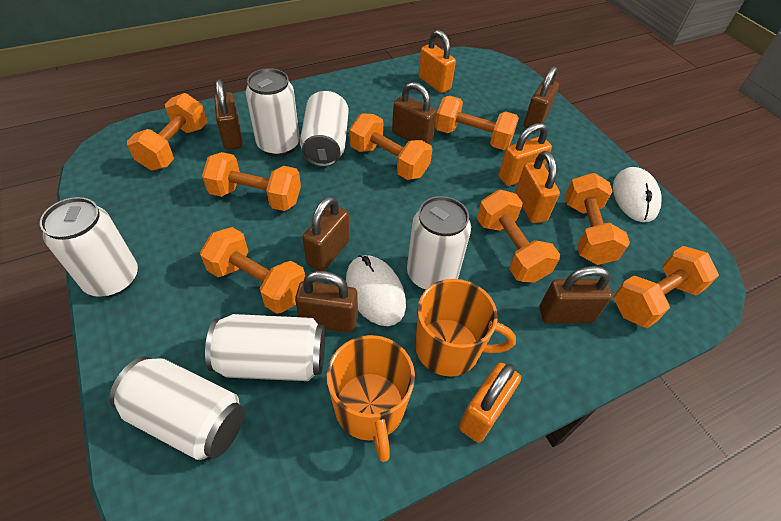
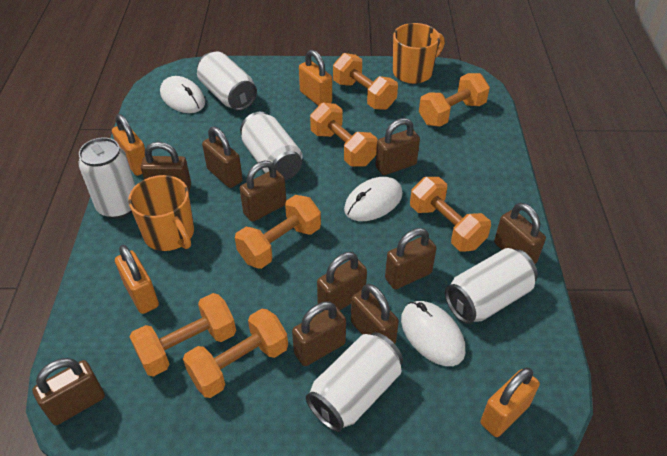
brown padlock: [214,79,242,150] [295,271,358,333] [303,196,349,271] [392,82,437,144] [523,66,559,128] [540,266,612,323] = 6 -> [32,358,105,425] [141,142,191,192] [202,126,243,188] [240,161,286,222] [292,301,346,366] [317,252,367,311] [351,284,399,344] [376,118,420,175] [385,228,436,289] [494,203,546,264] = 10
orange dumbbell: [127,93,207,170] [200,227,305,314] [202,152,301,211] [349,113,432,180] [435,96,519,150] [477,190,560,283] [565,173,630,265] [614,246,719,328] = 8 -> [130,293,236,377] [183,309,288,398] [235,195,321,269] [310,103,378,166] [333,53,398,110] [410,177,491,252] [419,73,490,127] = 7
white can: [40,197,138,297] [109,356,245,460] [205,314,325,381] [246,68,300,157] [300,90,349,167] [407,196,471,290] = 6 -> [78,137,136,219] [197,51,257,111] [240,112,302,180] [306,332,403,432] [445,248,538,324] = 5
white mouse: [346,255,406,326] [613,167,661,222] = 2 -> [160,76,205,113] [344,177,403,221] [401,301,465,366] = 3

